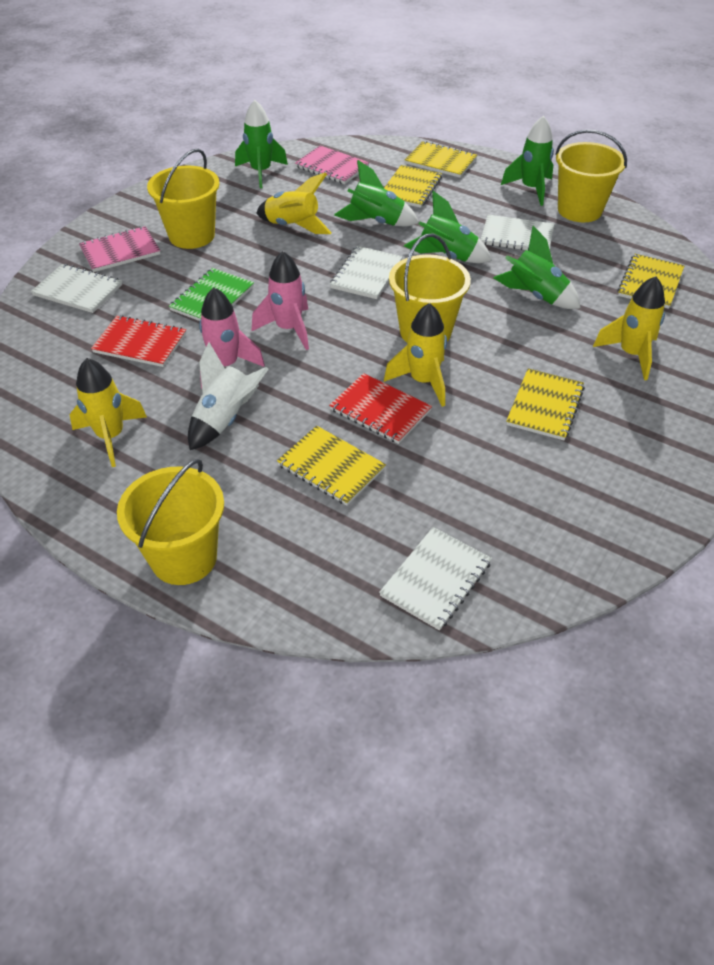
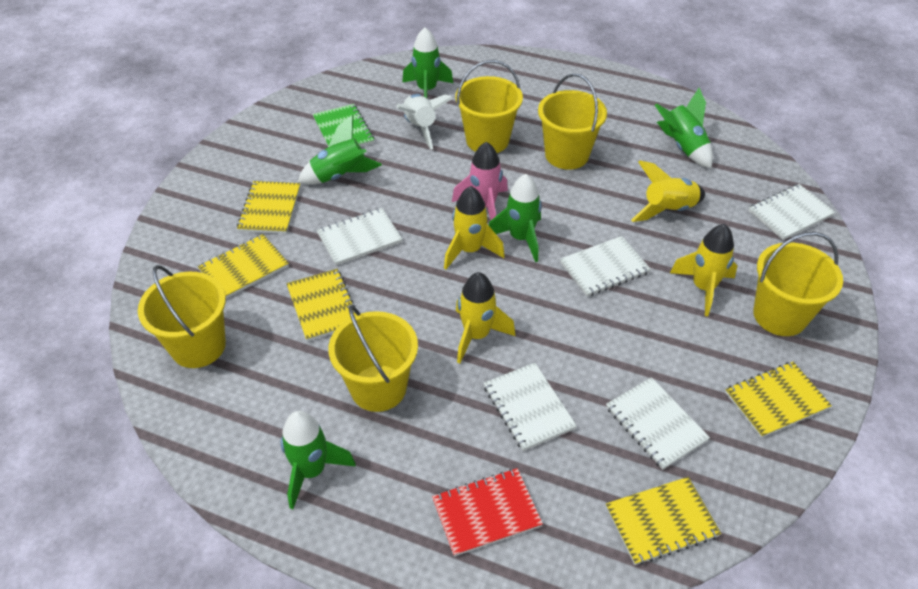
pink notebook: [79,226,161,272] [295,145,369,184] = 2 -> none = 0
pink rocket: [199,287,265,388] [251,251,309,350] = 2 -> [452,142,508,220] = 1
red notebook: [91,315,186,367] [329,373,432,444] = 2 -> [432,468,543,557] = 1
white notebook: [31,264,122,313] [330,246,403,299] [379,527,492,631] [481,215,554,250] = 4 -> [317,208,402,265] [484,363,577,451] [560,236,651,296] [606,377,710,470] [748,184,835,240] = 5
yellow bucket: [117,459,224,585] [147,149,220,249] [389,234,471,342] [555,129,627,222] = 4 -> [138,265,226,368] [328,305,418,412] [455,60,523,153] [538,73,607,170] [753,232,843,336] = 5

